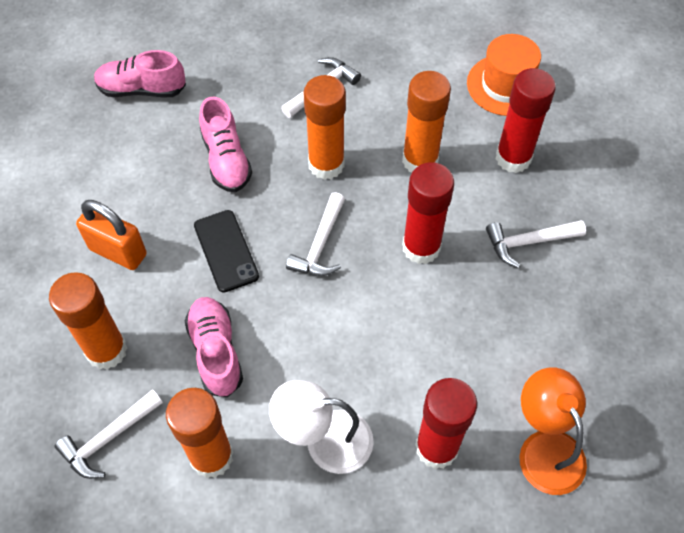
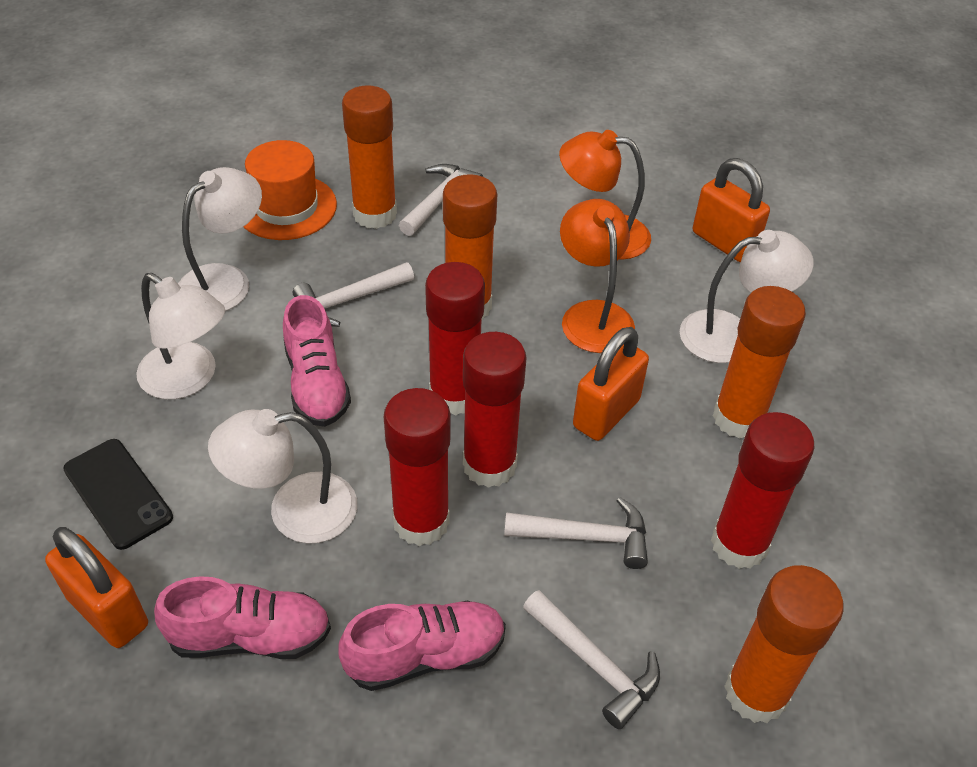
orange lamp: [519,368,587,495] = 1 -> [559,130,651,260] [560,199,635,353] = 2
orange padlock: [76,200,147,270] = 1 -> [45,527,148,648] [573,327,649,441] [693,158,770,262] = 3
red glue stick: [402,162,454,264] [415,378,477,469] [496,68,556,173] = 3 -> [384,388,451,546] [425,262,485,415] [463,332,526,488] [711,412,814,569] = 4
white lamp: [269,380,374,474] = 1 -> [136,273,225,399] [178,167,262,311] [208,409,357,543] [680,230,814,363] = 4

